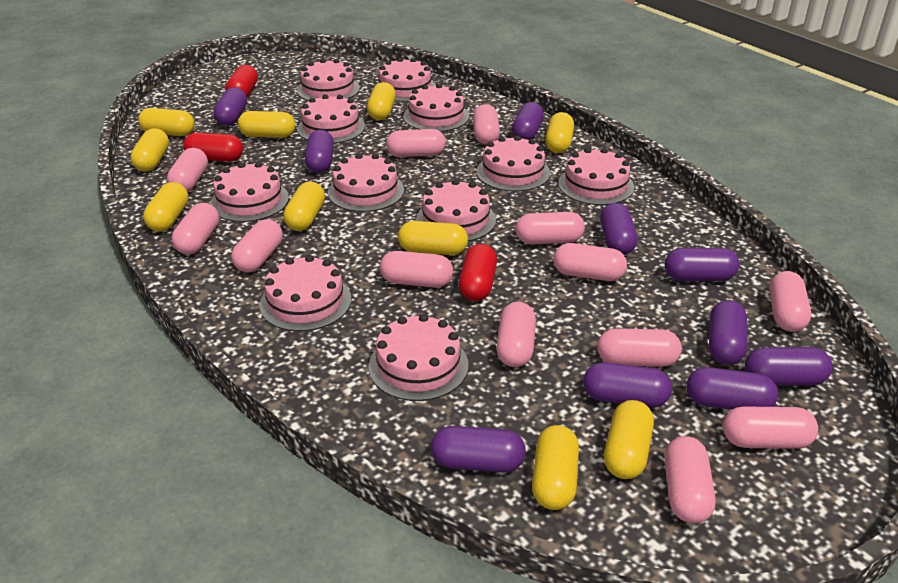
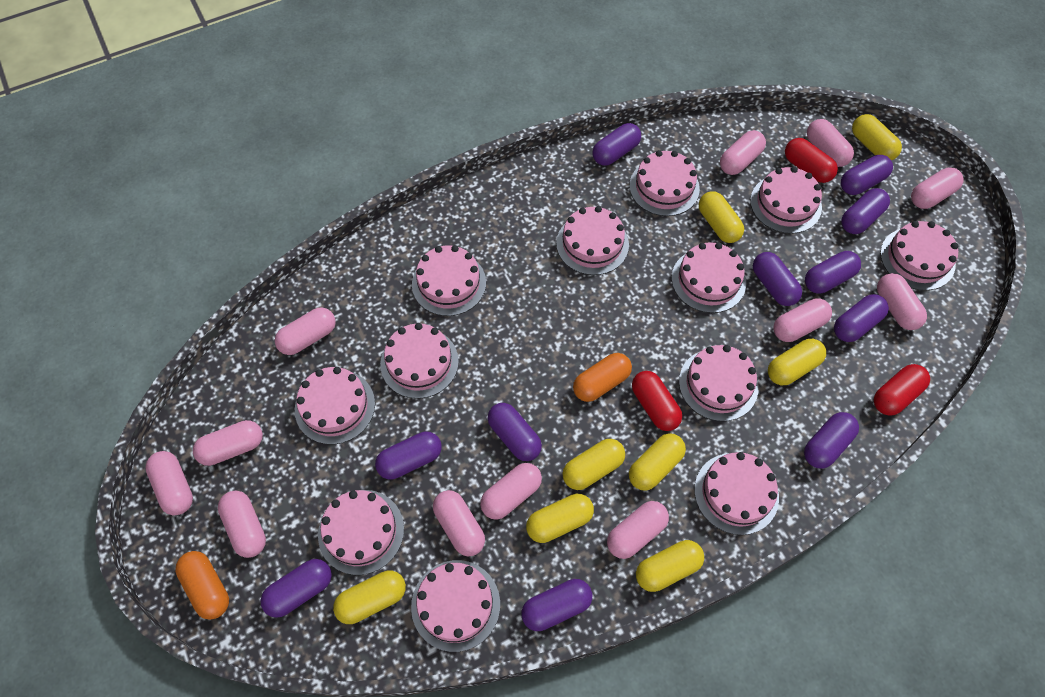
orange capsule: none = 0 -> [175,551,229,620] [573,353,632,402] = 2
pink cake: [210,162,289,222] [259,255,351,331] [297,59,360,101] [297,94,365,144] [328,153,404,212] [369,314,468,401] [374,57,436,102] [403,84,469,132] [416,179,496,242] [477,135,550,192] [558,148,634,205] = 11 -> [295,367,375,445] [318,490,404,575] [380,323,459,399] [411,560,500,652] [412,245,486,316] [556,206,629,275] [629,150,700,216] [672,242,746,313] [679,345,759,421] [694,452,779,535] [750,166,822,234] [880,221,958,291] = 12
pink capsule: [167,148,208,192] [172,203,219,255] [231,219,283,273] [380,251,453,288] [386,129,446,157] [473,104,500,144] [497,302,536,367] [516,212,585,244] [553,243,627,281] [597,328,682,367] [664,436,716,524] [723,406,818,449] [769,271,811,332] = 13 -> [145,451,193,515] [193,420,263,466] [218,491,266,558] [275,307,336,355] [433,490,485,556] [480,463,542,520] [607,501,669,559] [720,130,766,175] [773,298,832,342] [807,119,854,167] [877,273,927,330] [911,168,964,209] = 12
purple capsule: [214,87,247,126] [305,130,334,173] [431,426,526,472] [512,102,544,140] [583,362,672,407] [600,203,637,255] [665,248,740,281] [686,367,778,410] [709,300,748,365] [745,347,833,386] = 10 -> [261,559,332,618] [375,432,442,479] [488,403,542,461] [521,579,592,631] [593,123,641,166] [753,252,802,306] [804,412,859,468] [805,251,861,294] [834,294,889,342] [841,155,893,195] [841,188,890,234] = 11
yellow capsule: [130,128,169,171] [138,108,195,136] [143,182,189,232] [238,111,295,138] [283,182,325,231] [367,82,396,120] [398,221,468,255] [532,425,579,510] [545,112,574,153] [604,400,654,479] = 10 -> [333,571,406,624] [526,494,594,543] [562,439,625,490] [629,433,686,491] [636,540,704,592] [699,191,744,243] [768,339,826,385] [852,114,902,160] = 8

